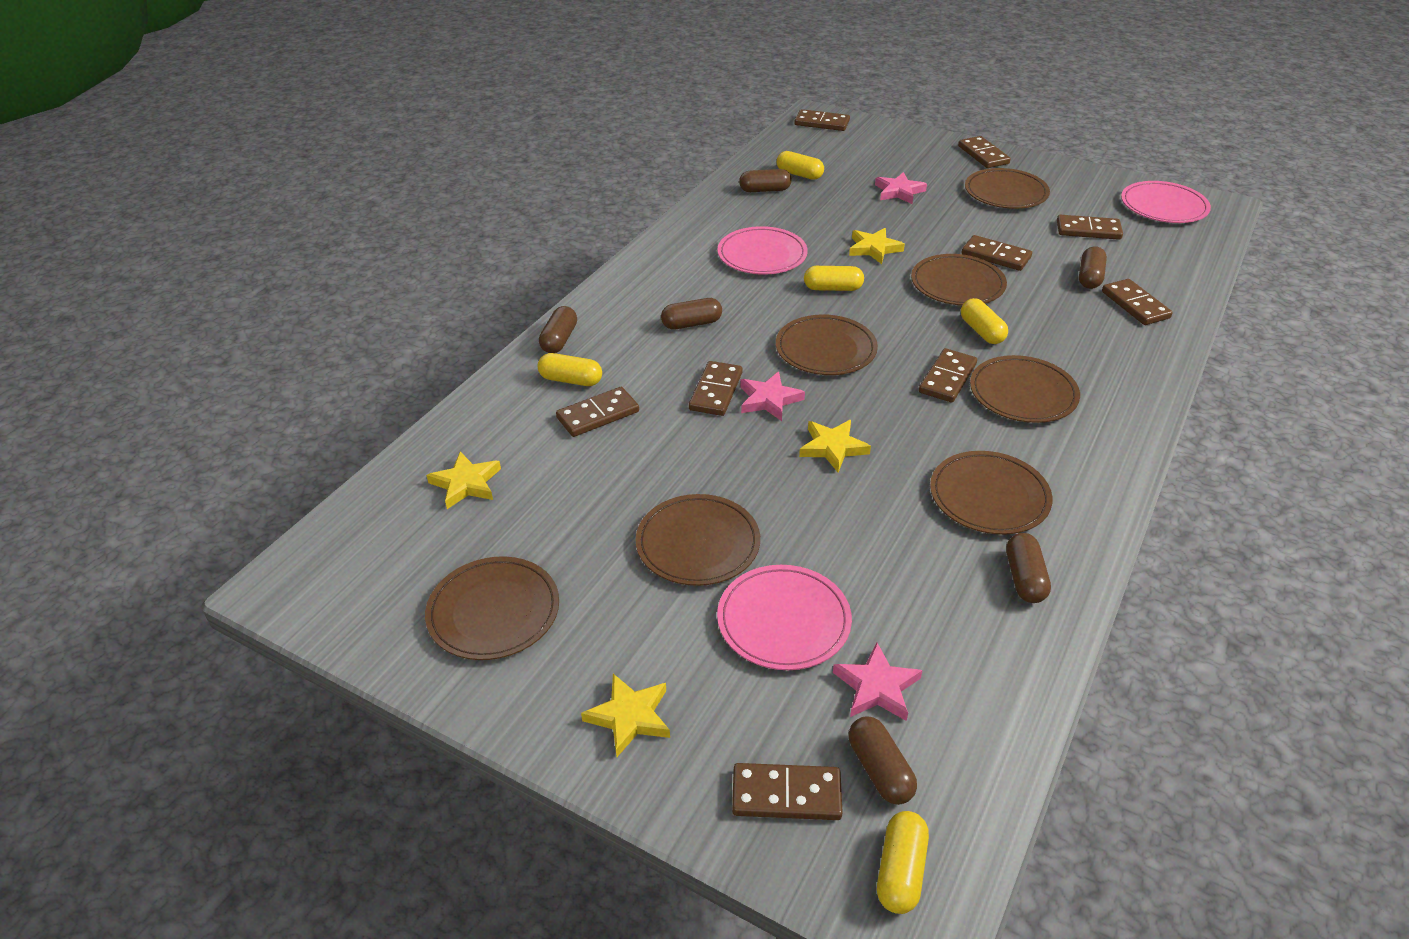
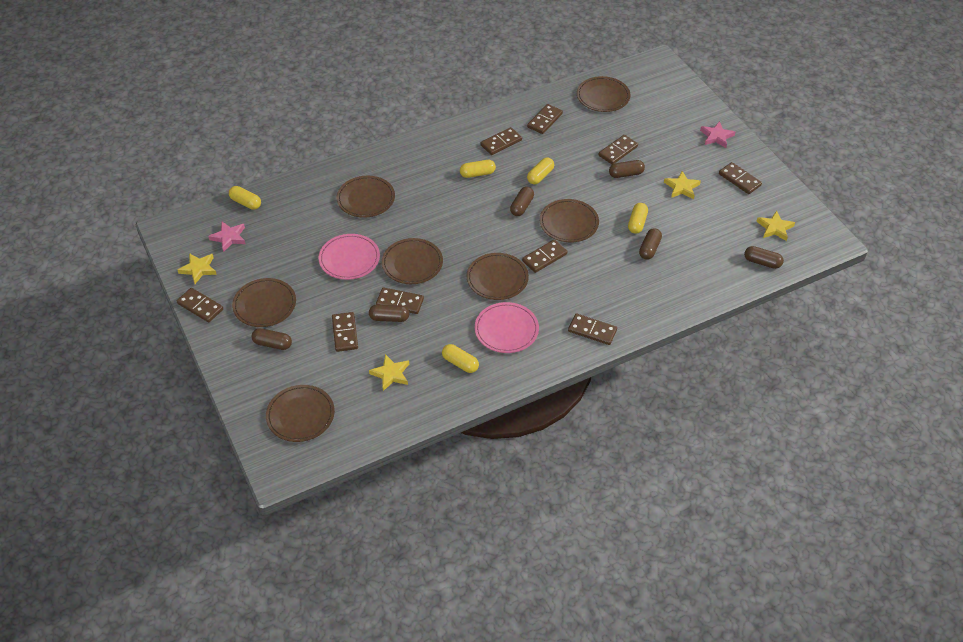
pink plate: [717,226,808,275] [717,565,852,670] [1121,181,1211,223] = 3 -> [318,234,380,280] [475,302,539,353] = 2
pink star: [740,372,805,421] [833,643,923,721] [875,172,927,204] = 3 -> [208,222,245,252] [700,121,735,148] = 2

